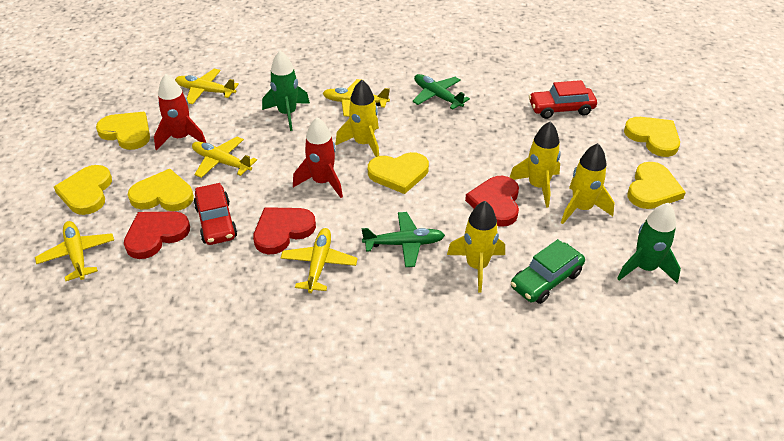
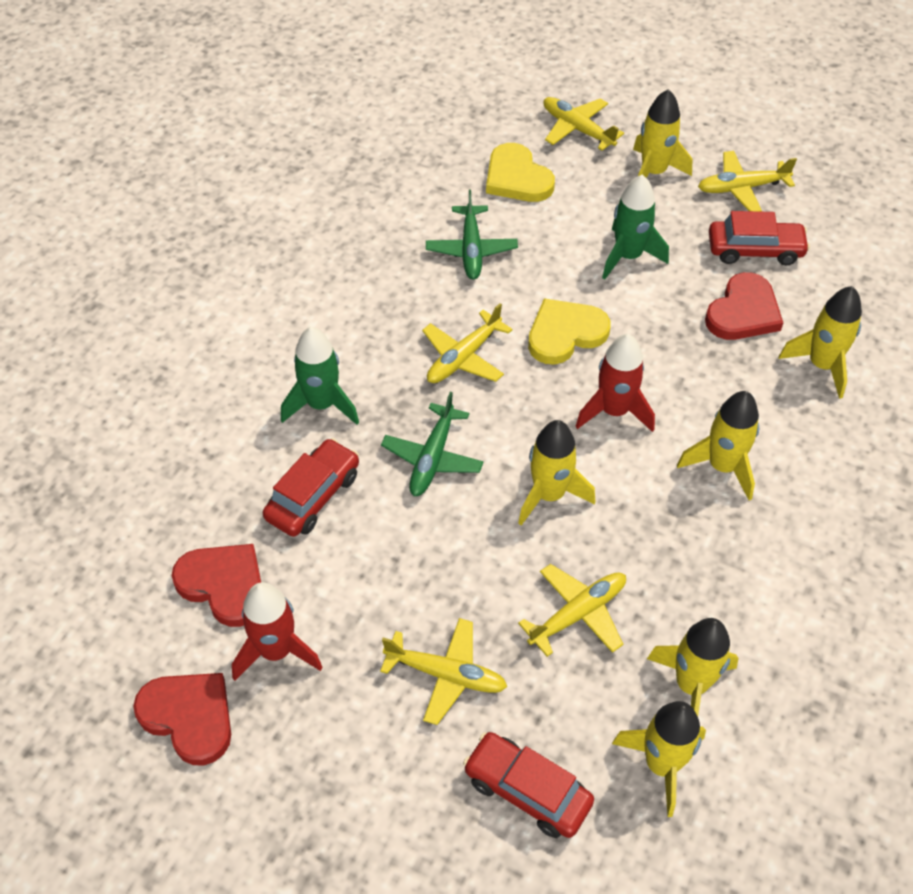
green car: [511,239,585,304] = 1 -> none = 0
red car: [194,183,237,245] [529,80,597,119] = 2 -> [263,438,359,537] [463,732,594,838] [709,211,810,265] = 3
yellow heart: [54,165,112,215] [96,112,150,150] [128,169,194,211] [368,152,429,194] [624,117,680,157] [628,162,686,209] = 6 -> [486,143,555,202] [528,298,611,365] = 2
yellow rocket: [335,80,379,157] [447,201,505,293] [510,122,561,208] [561,143,615,224] = 4 -> [518,420,595,526] [612,701,706,817] [633,89,692,178] [647,618,739,716] [677,391,759,501] [778,286,862,399] = 6

